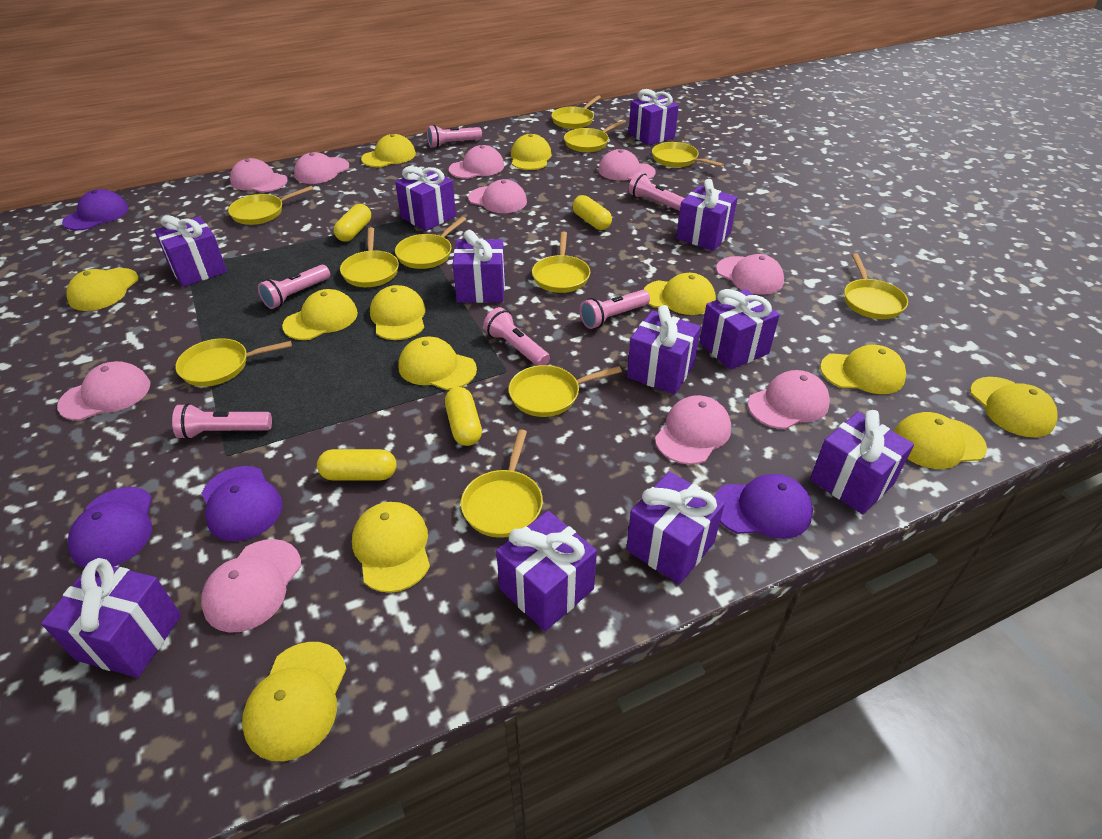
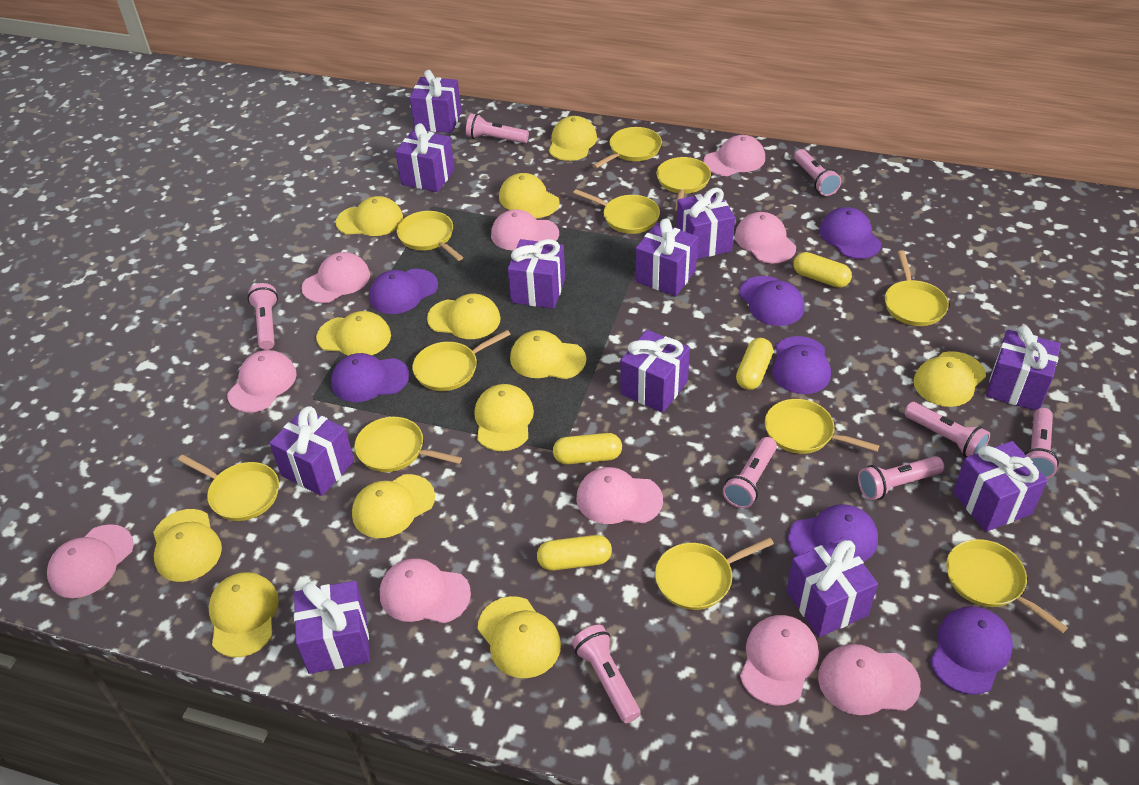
pink flashlight: [172,403,272,439] [258,265,330,309] [427,125,482,148] [483,307,550,366] [579,290,650,329] [628,172,685,211] = 6 -> [248,283,278,350] [466,114,529,143] [572,625,641,723] [723,437,777,508] [794,149,841,196] [858,456,944,500] [904,402,990,457] [1024,408,1059,479] = 8
purple cap: [62,189,129,230] [68,487,152,568] [201,466,283,541] [714,474,813,539] = 4 -> [331,353,409,402] [369,269,438,314] [739,276,804,326] [772,336,831,394] [788,504,878,562] [819,207,882,259] [930,606,1013,695] = 7

